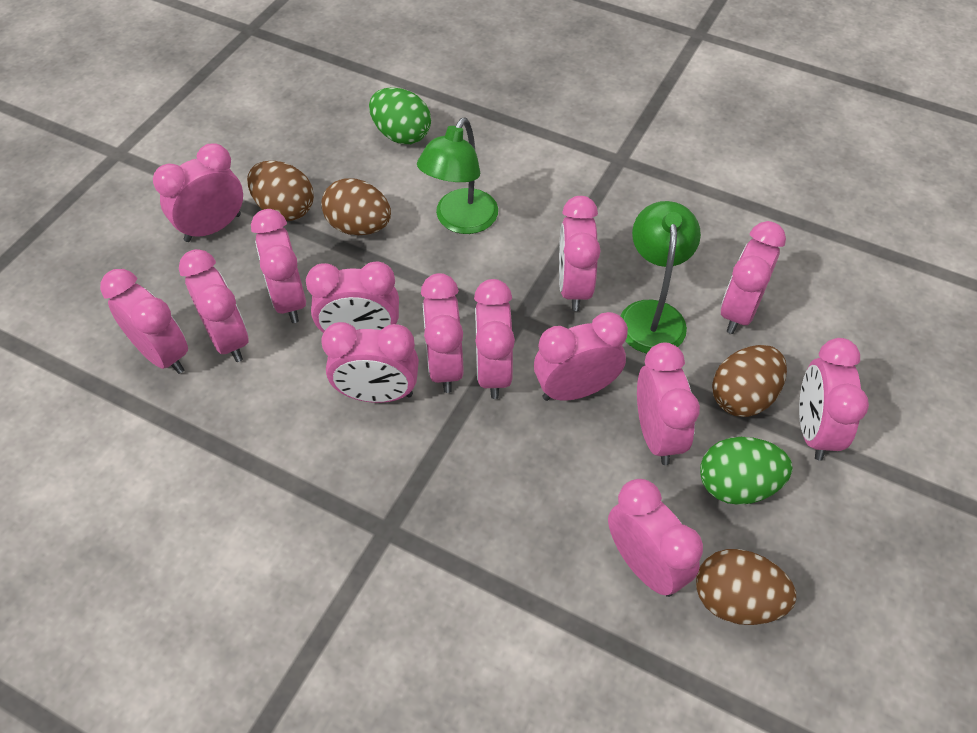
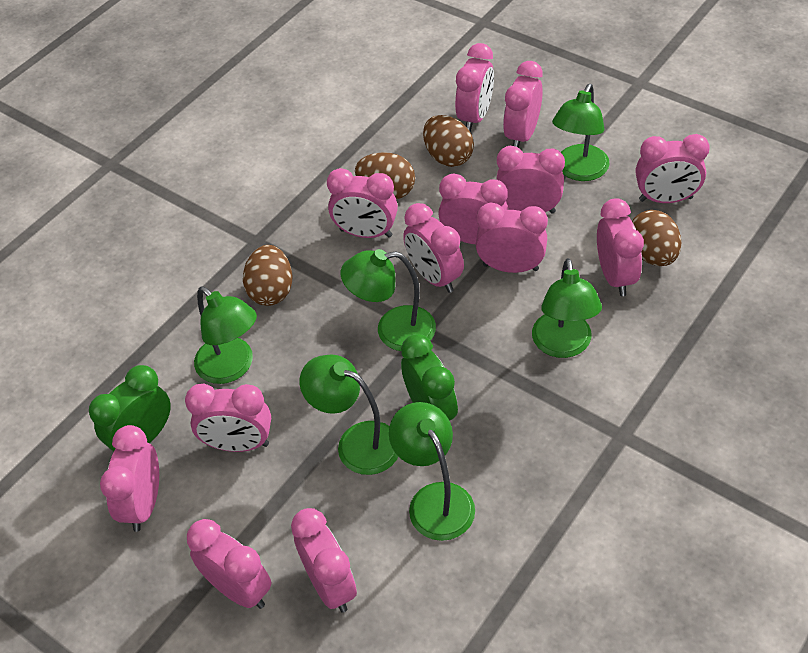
green clock: none = 0 -> [89,365,171,451] [401,334,458,421] = 2
green egg: [369,87,431,144] [700,437,792,505] = 2 -> none = 0
green lamp: [417,118,498,234] [620,201,701,353] = 2 -> [194,286,257,384] [300,355,399,475] [341,249,436,351] [389,402,475,541] [532,258,602,358] [552,84,609,181] = 6
pink clock: [100,269,188,374] [153,143,243,242] [179,249,249,362] [251,209,306,323] [306,262,399,333] [321,322,419,403] [421,273,464,393] [474,279,515,399] [534,312,628,401] [559,196,601,311] [608,479,703,597] [637,342,700,465] [721,221,786,334] [799,338,869,461] = 14 -> [100,425,159,532] [185,384,271,452] [187,519,271,609] [291,508,357,613] [327,168,398,238] [403,203,464,293] [438,173,509,244] [455,43,494,132] [475,203,548,273] [496,146,565,214] [503,61,543,148] [597,198,644,296] [636,134,710,203] = 13

